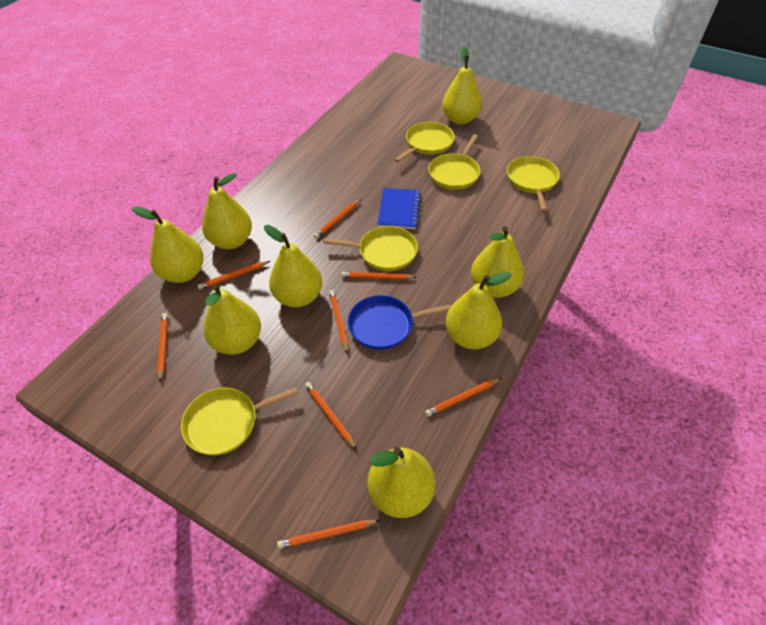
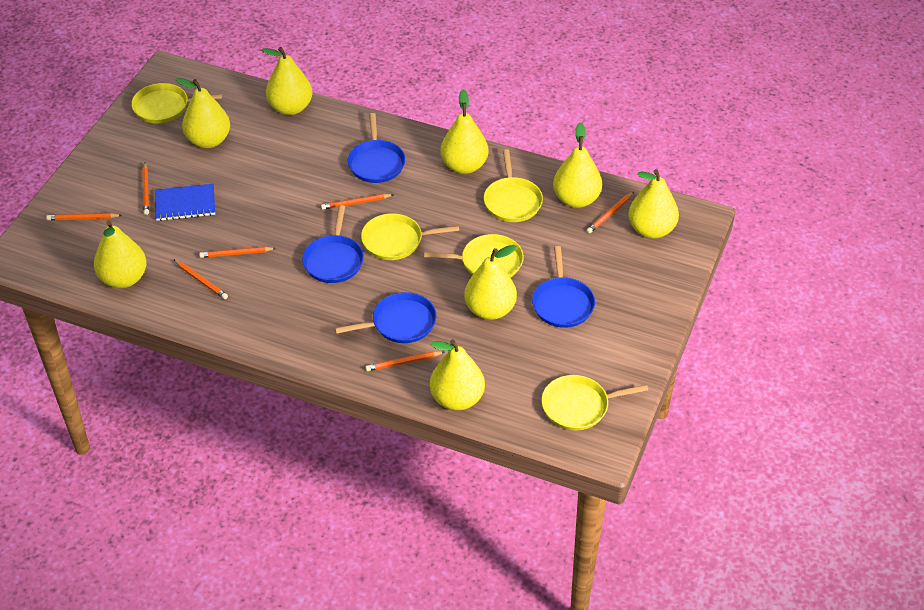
blue pan: [348,295,451,350] = 1 -> [302,205,364,283] [335,292,437,343] [348,113,405,183] [532,246,595,328] = 4
orange pencil: [157,313,168,382] [197,261,270,289] [277,520,380,549] [305,382,357,450] [314,199,361,239] [329,290,348,354] [341,272,417,280] [425,378,502,417] = 8 -> [46,213,122,220] [143,163,149,215] [173,259,228,299] [199,246,276,258] [321,194,394,210] [365,351,444,371] [587,192,634,233] = 7

